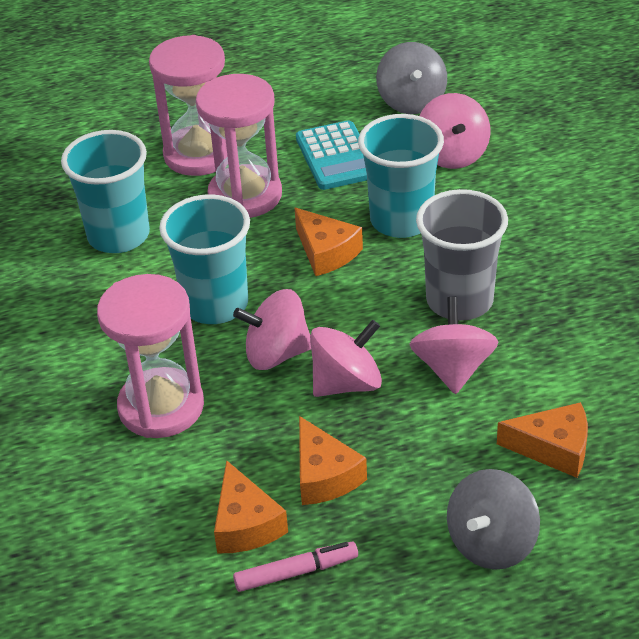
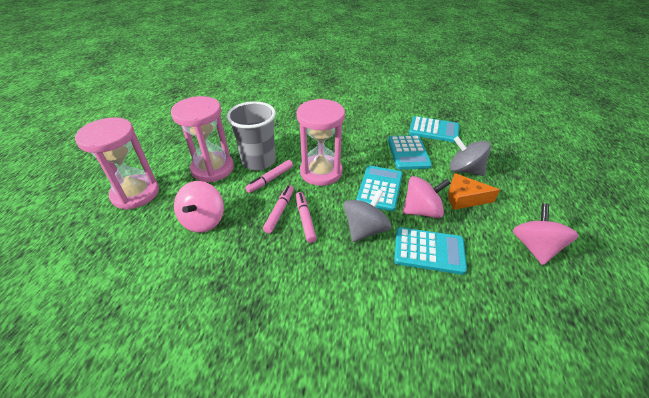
orange cheese: [214,460,288,554] [295,208,363,276] [299,416,367,505] [497,402,588,478] = 4 -> [448,173,500,210] = 1
pink marker: [233,542,358,592] = 1 -> [245,160,293,193] [263,185,294,233] [296,192,317,243] = 3
pink spinning top: [233,289,311,370] [310,320,382,397] [409,297,498,394] [420,93,491,169] = 4 -> [174,181,224,233] [403,176,451,218] [513,203,579,265] = 3
turquoise calculator: [296,120,367,190] = 1 -> [356,166,403,211] [388,135,432,170] [394,227,467,275] [409,116,459,143] = 4
turquoise cup: [61,130,150,253] [159,194,250,324] [358,114,444,238] = 3 -> none = 0

